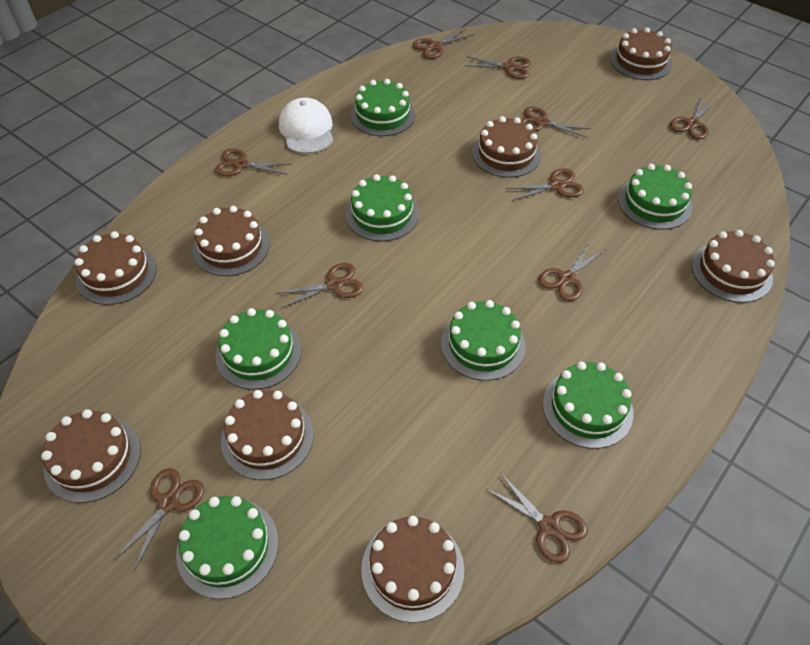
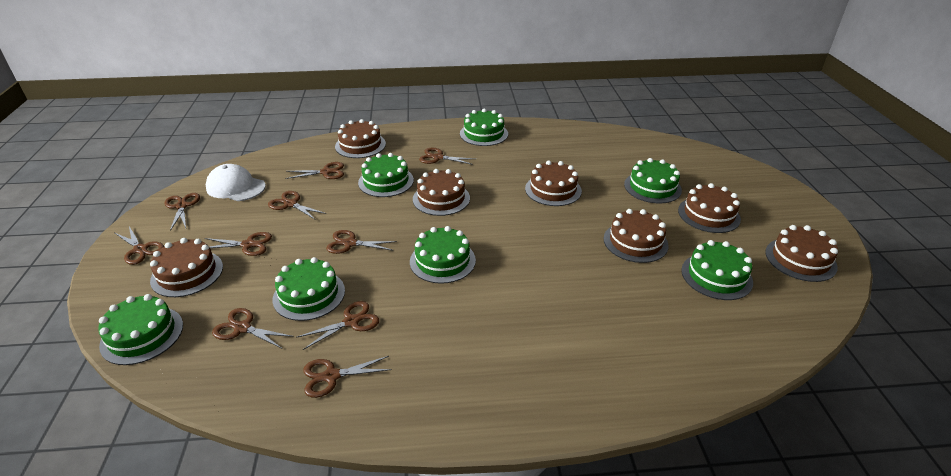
brown cake: [41,409,141,503] [75,231,157,305] [192,206,270,276] [221,390,314,480] [361,516,464,623] [472,116,541,178] [610,28,672,80] [691,230,775,303] = 8 -> [150,238,223,297] [335,119,386,158] [413,169,470,216] [525,160,582,206] [604,209,669,263] [678,183,741,233] [765,225,838,282] = 7

